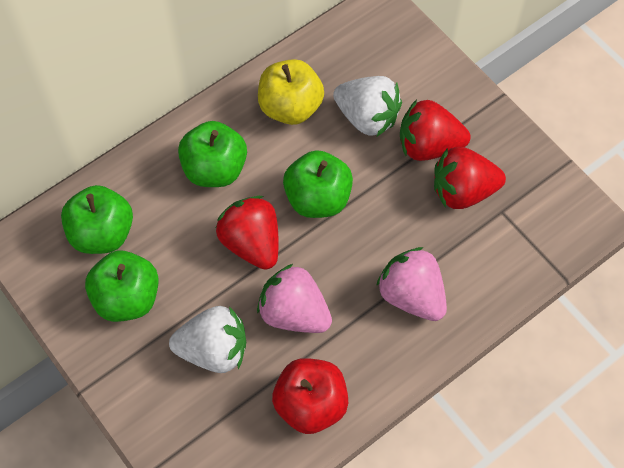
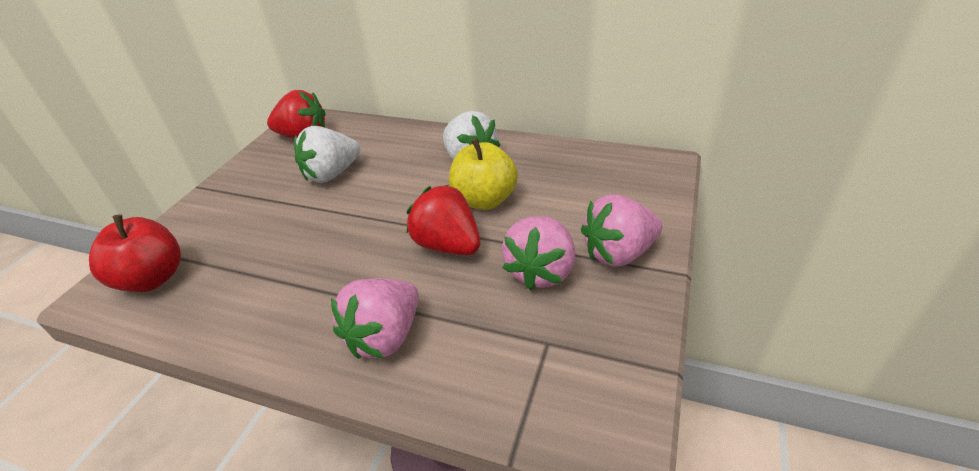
green apple: [61,185,133,254] [85,251,159,322] [178,121,247,187] [283,150,353,218] = 4 -> none = 0
pink strawberry: [257,264,332,333] [376,247,447,321] = 2 -> [331,278,419,359] [502,216,575,291] [581,194,662,267] = 3
red strawberry: [216,196,279,270] [400,99,470,161] [434,147,506,209] = 3 -> [267,90,326,139] [407,185,480,255] = 2

